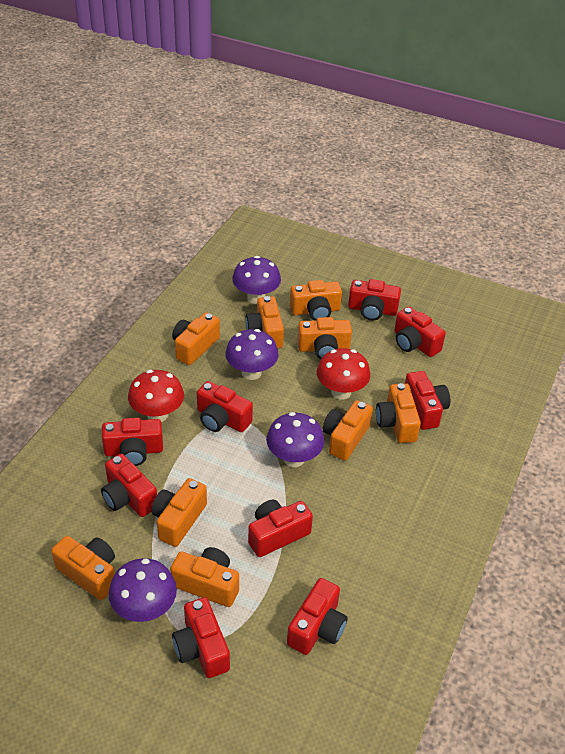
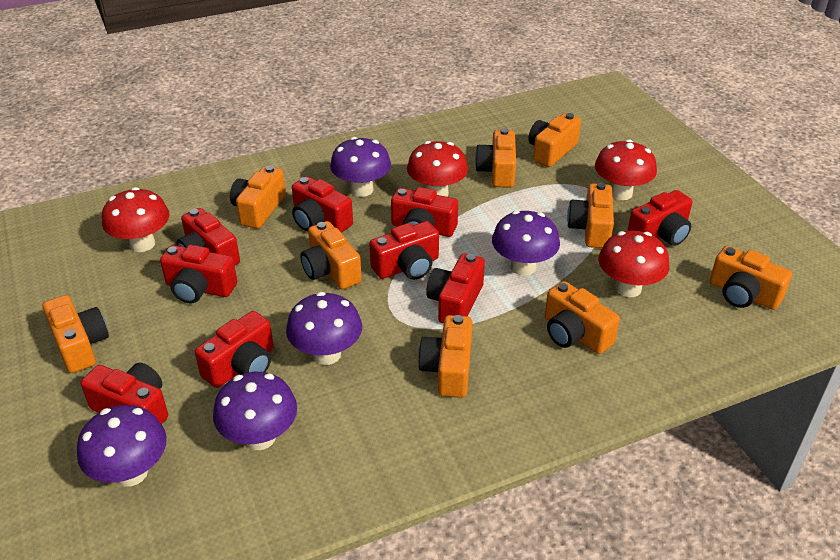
purple mushroom: [109,558,177,622] [225,329,278,380] [232,256,281,304] [266,412,325,467] = 4 -> [77,405,167,487] [213,372,297,450] [286,292,362,365] [330,137,391,197] [492,210,560,276] = 5
red mushroom: [128,370,184,422] [317,348,371,400] = 2 -> [102,187,170,252] [407,141,468,197] [595,139,657,200] [598,231,669,297] = 4

